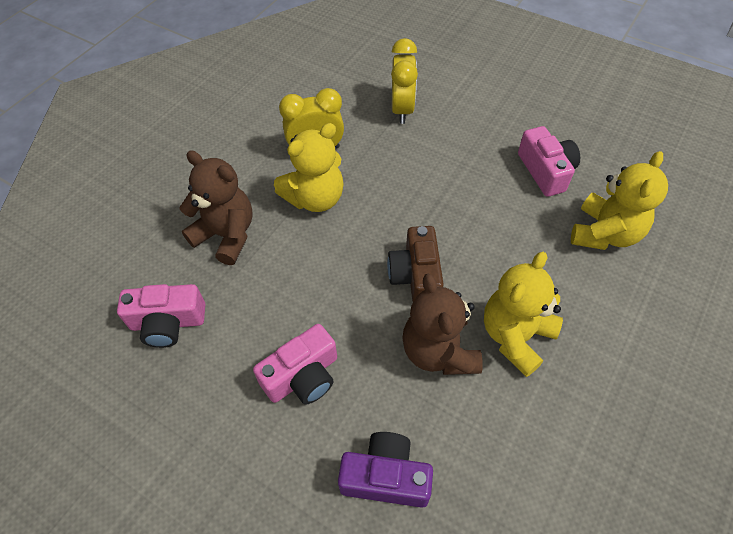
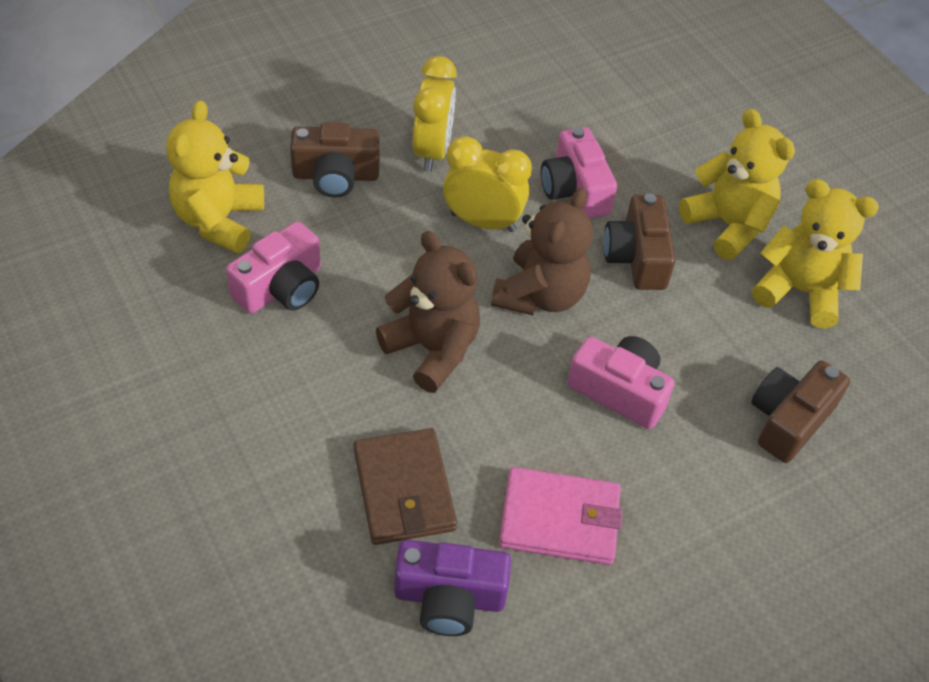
brown camera: [387,226,444,302] = 1 -> [290,122,380,198] [603,194,676,290] [751,360,850,463] = 3
brown wallet: none = 0 -> [354,428,457,545] = 1
pink wallet: none = 0 -> [499,467,623,565] = 1

